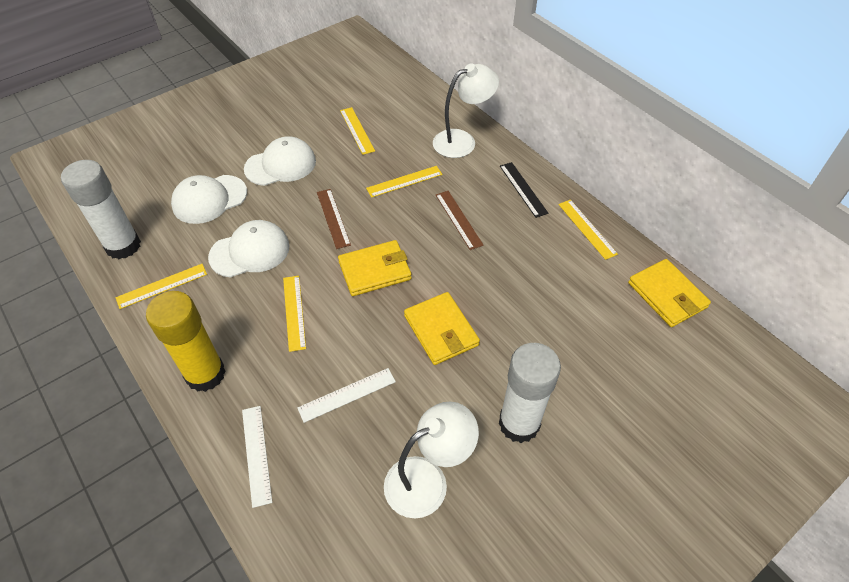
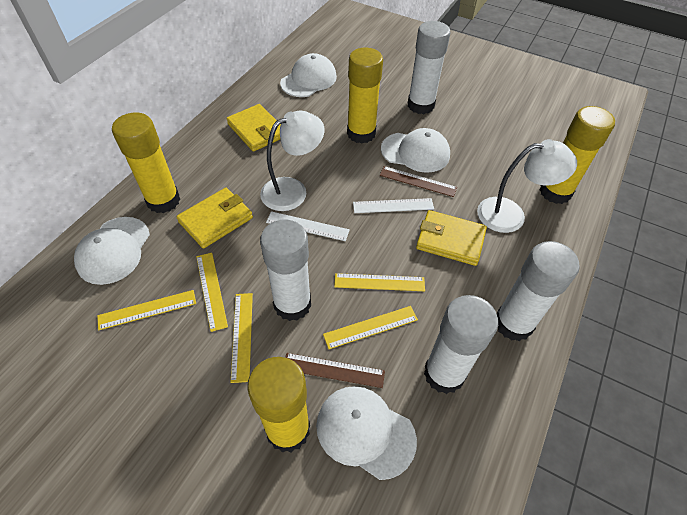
black ruler: [500,162,548,218] = 1 -> none = 0
white cap: [171,175,247,224] [208,220,289,278] [244,136,316,186] = 3 -> [74,217,150,285] [280,53,337,97] [316,386,417,480] [381,128,450,173] = 4
white glue stick: [61,160,141,259] [499,343,561,443] = 2 -> [260,220,311,321] [408,21,450,114] [424,295,498,394] [497,241,580,341] = 4
yellow glue stick: [146,291,226,392] = 1 -> [112,112,180,213] [247,357,310,452] [347,48,383,144] [540,106,615,204] = 4

